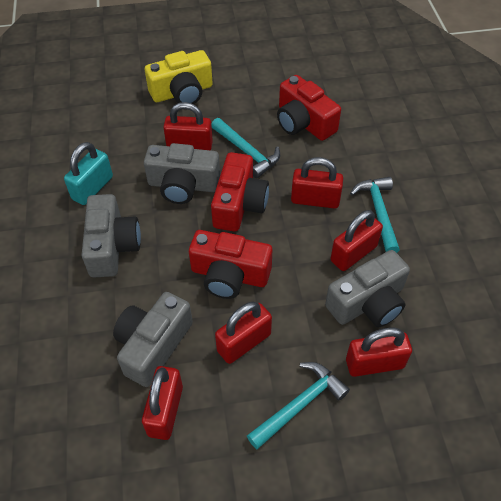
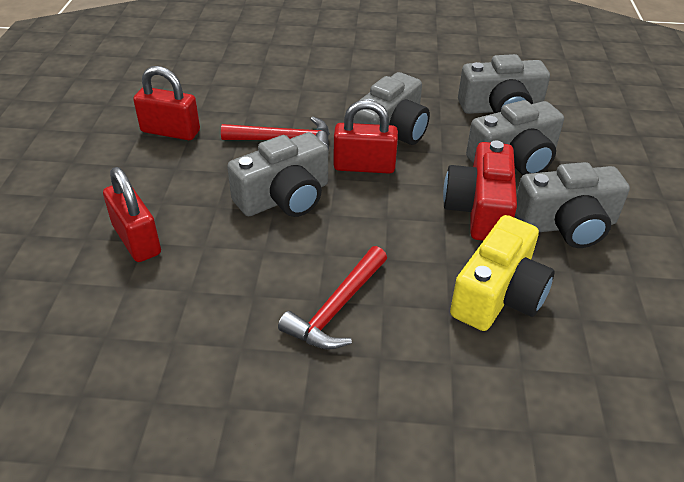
grey camera: [81,194,141,277] [113,292,193,387] [144,143,220,204] [325,250,410,328] = 4 -> [227,132,328,217] [353,72,430,145] [458,54,550,114] [466,100,564,175] [515,162,630,248] = 5
red camera: [189,230,272,299] [211,152,269,231] [277,75,341,141] = 3 -> [443,140,517,241] = 1
red hammer: none = 0 -> [221,117,330,151] [278,246,387,350] = 2
red padlock: [142,366,183,440] [163,102,213,150] [215,302,272,364] [291,157,343,209] [331,210,383,271] [346,327,412,377] = 6 -> [103,167,161,262] [133,66,200,140] [334,100,398,174] = 3
turquoise hammer: [211,118,280,178] [247,362,350,449] [350,177,400,253] = 3 -> none = 0
turquoise padlock: [64,142,113,205] = 1 -> none = 0

